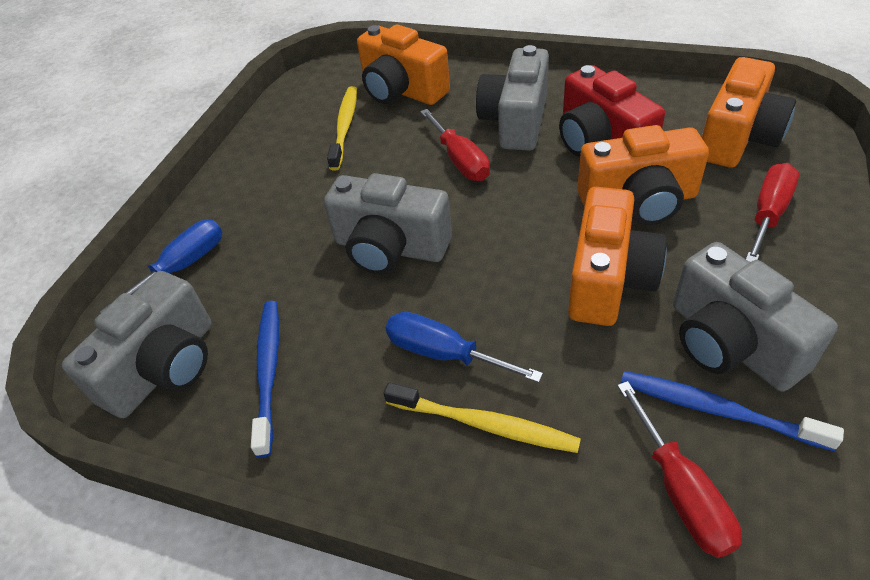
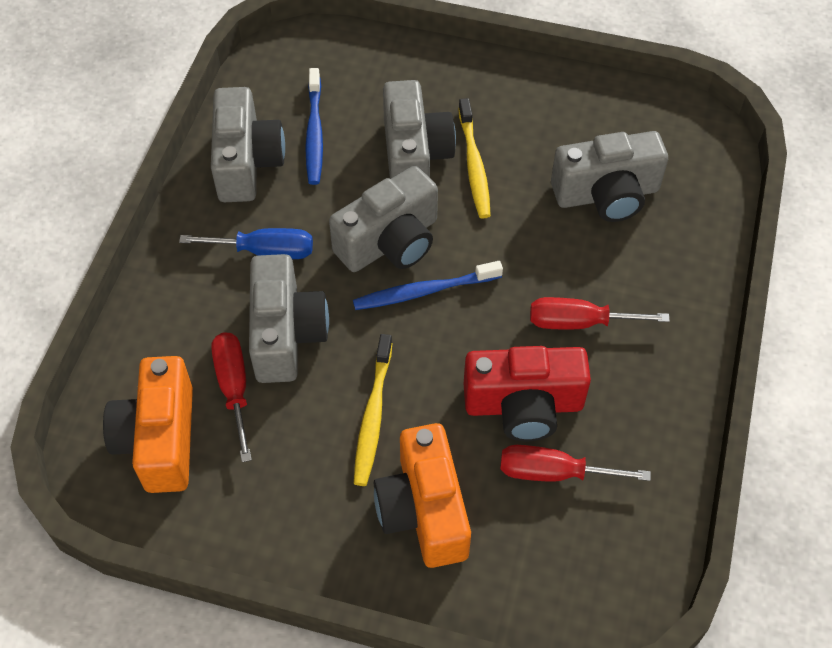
blue screwdriver: [100,219,222,313] [386,312,543,383] = 2 -> [179,228,313,259] = 1
grey camera: [62,271,212,418] [324,173,452,275] [476,45,549,151] [673,242,838,391] = 4 -> [211,87,285,202] [249,254,329,383] [329,166,438,272] [383,80,456,179] [551,131,668,222] = 5
orange camera: [357,25,450,105] [568,187,667,326] [577,125,709,225] [702,57,796,168] = 4 -> [103,356,193,493] [374,423,471,568] = 2

